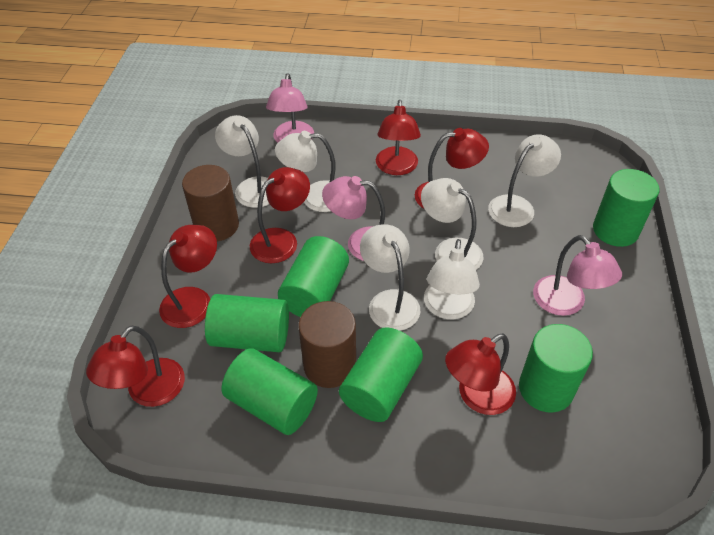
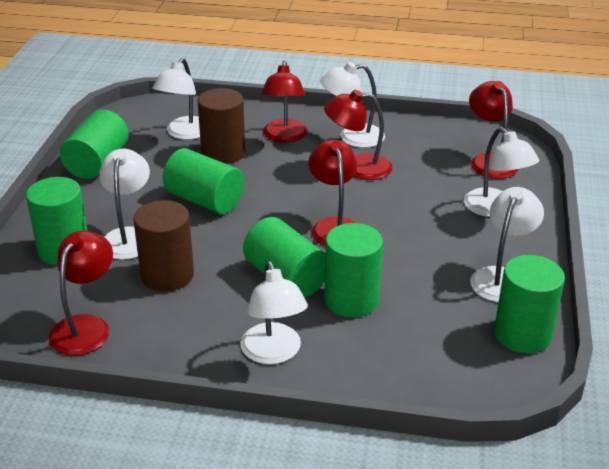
pink lamp: [266,74,314,143] [322,176,385,261] [533,235,622,316] = 3 -> none = 0
red lamp: [86,325,185,407] [159,225,217,328] [250,167,310,263] [376,100,421,175] [415,128,489,208] [445,333,516,415] = 6 -> [48,231,113,356] [261,61,308,143] [308,140,358,246] [324,90,393,180] [469,81,518,179] = 5

